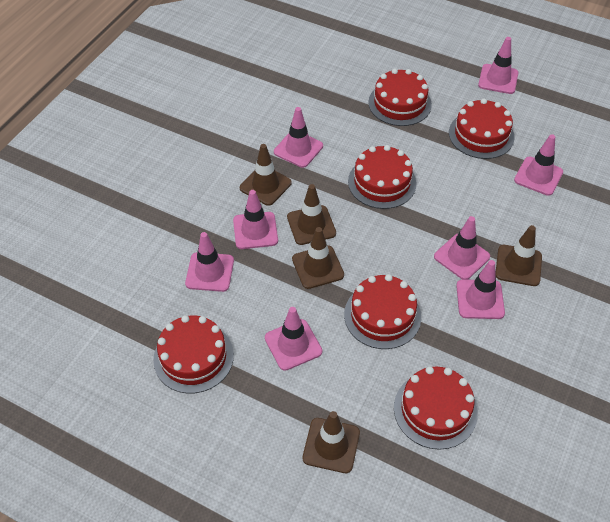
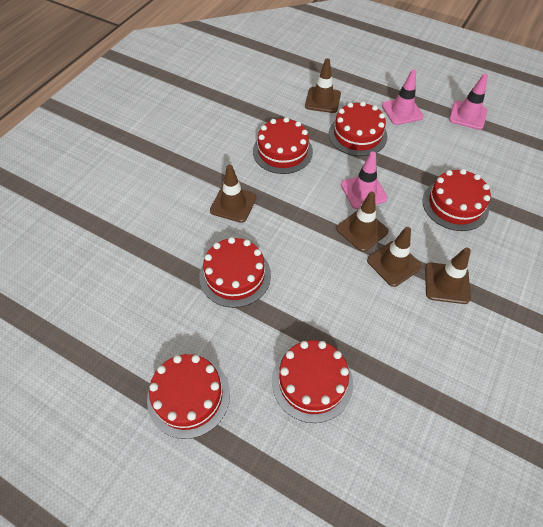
pink traffic cone: [185,232,234,292] [233,190,278,249] [265,307,322,371] [274,107,323,168] [434,216,490,280] [456,260,505,319] [478,37,518,94] [514,134,563,196] = 8 -> [341,152,388,209] [382,70,423,125] [449,74,488,130] = 3

